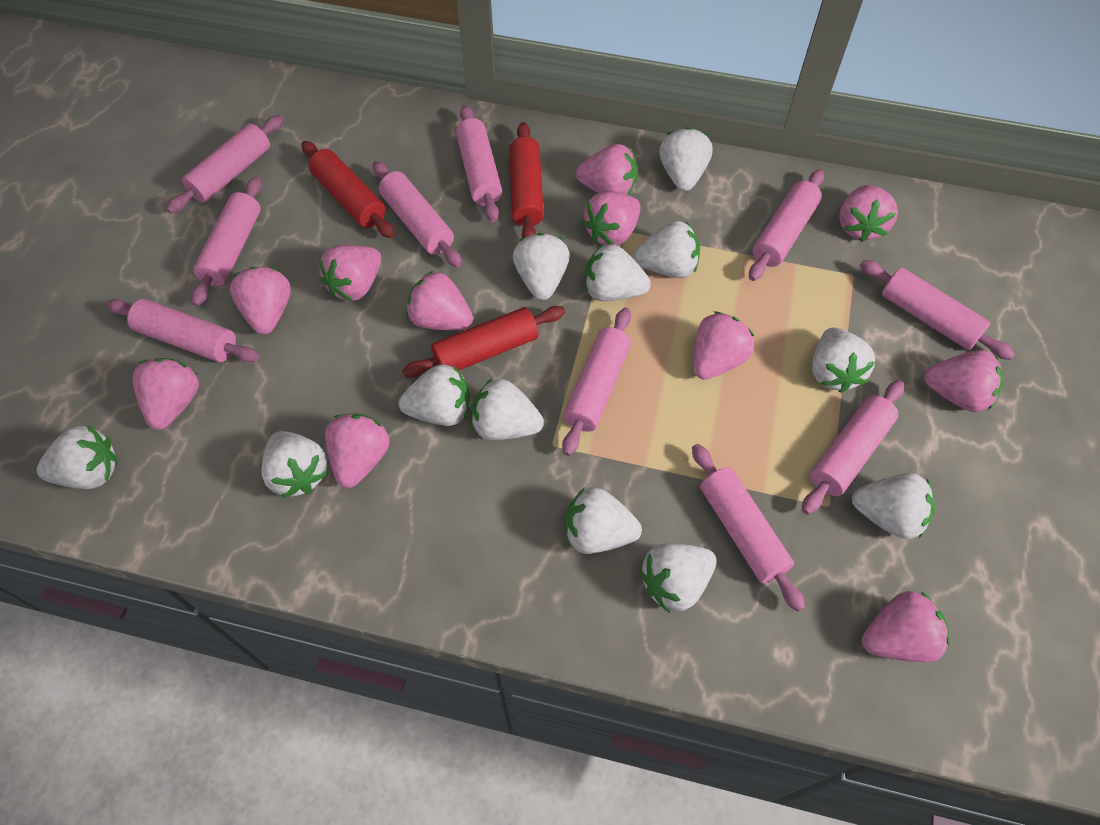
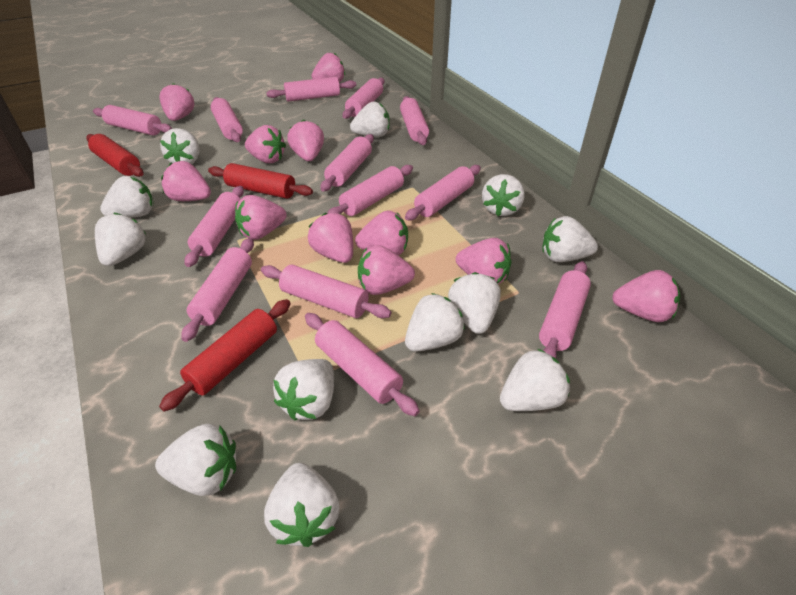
pink rolling pin: [107,299,259,362] [166,115,284,214] [191,176,262,306] [373,161,462,267] [456,105,502,222] [562,308,631,456] [692,444,805,612] [749,169,824,281] [802,380,904,515] [860,260,1015,360] = 10 -> [93,105,172,135] [181,238,254,342] [184,186,244,267] [211,97,243,142] [261,265,391,318] [266,77,356,102] [305,313,420,416] [320,134,374,192] [327,165,413,216] [343,78,385,119] [400,96,429,145] [405,165,481,221] [539,261,591,358] = 13

